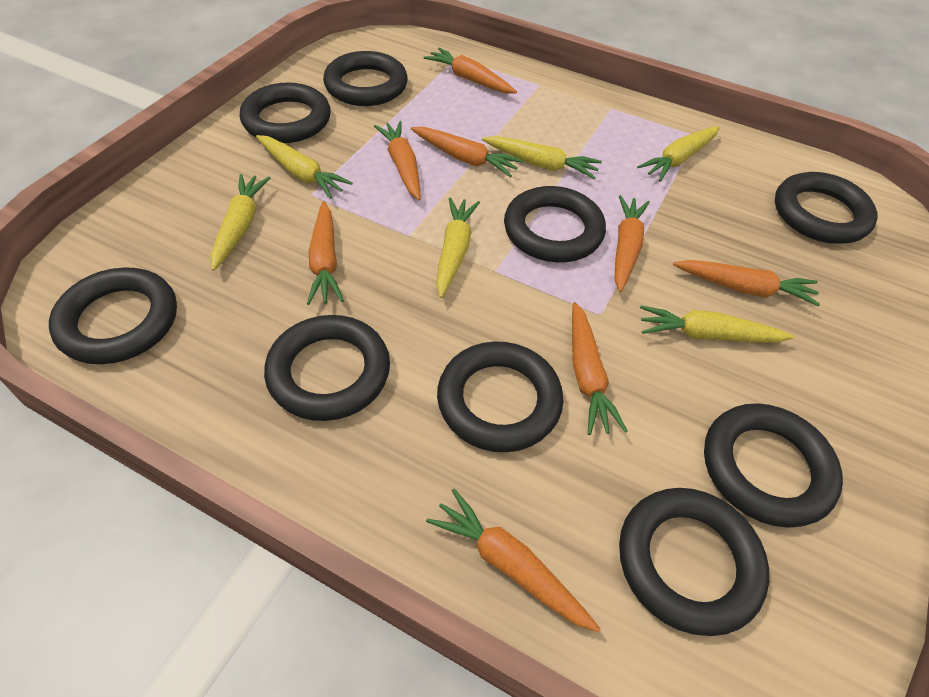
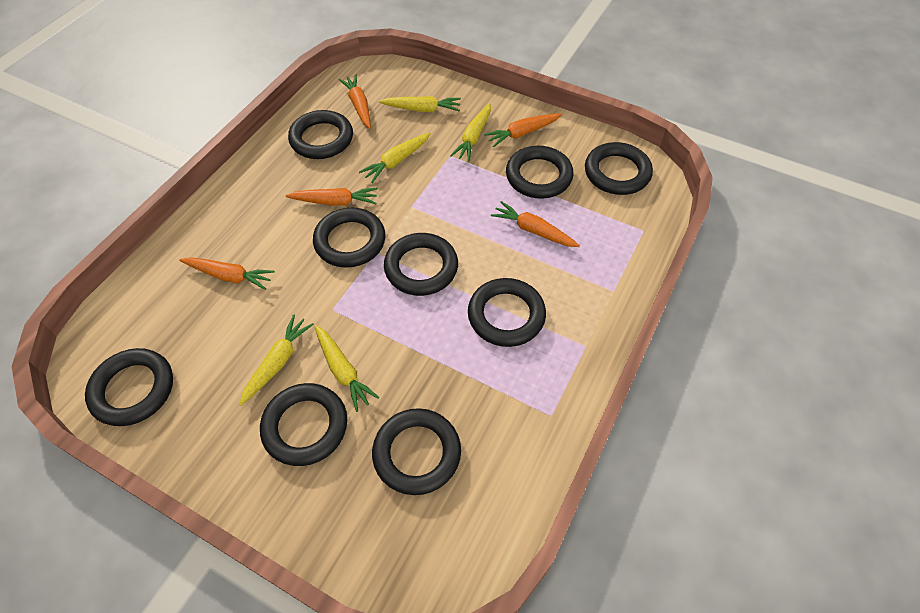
orange carrot: [307,201,344,305] [374,121,420,200] [411,127,523,177] [424,48,517,94] [426,489,601,632] [572,302,628,435] [615,195,650,292] [673,260,820,306] = 8 -> [179,257,275,290] [286,188,378,206] [338,74,371,129] [484,113,562,147] [491,201,580,247] = 5
yellow carrot: [211,174,270,271] [256,135,353,199] [436,197,480,298] [482,136,602,179] [637,126,720,182] [640,305,795,343] = 6 -> [239,314,314,406] [314,325,379,412] [359,133,431,183] [379,96,461,112] [450,103,491,162] = 5

